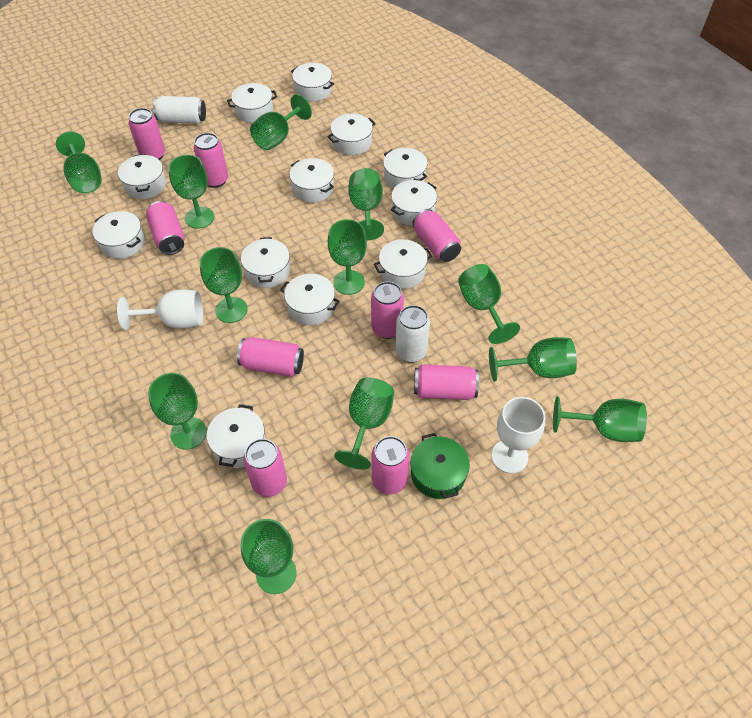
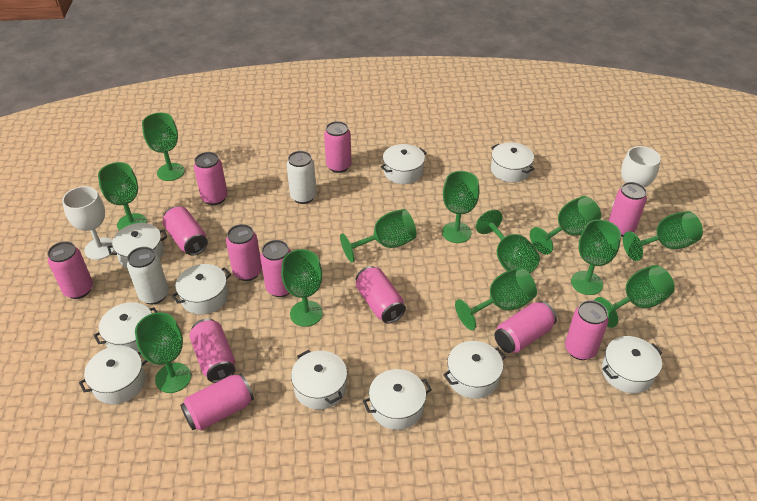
green pot: [411,433,470,499] = 1 -> none = 0
pink can: [129,108,165,160] [146,201,184,255] [194,133,228,188] [237,337,304,377] [244,439,287,497] [371,281,404,339] [372,436,409,494] [413,209,461,262] [414,364,479,400] = 9 -> [47,241,93,299] [163,206,208,256] [180,373,254,430] [189,318,235,383] [194,152,228,205] [226,224,262,281] [260,240,291,297] [324,121,352,173] [356,266,406,324] [495,301,557,353] [565,300,608,360] [608,182,647,237] = 12
white pot: [93,211,145,259] [118,154,166,199] [207,404,266,468] [227,83,277,123] [241,237,290,288] [280,274,340,325] [289,158,334,203] [291,63,334,101] [327,114,376,155] [374,239,432,289] [383,148,427,189] [391,180,437,226] = 12 -> [79,346,147,404] [94,302,158,353] [107,223,167,268] [172,264,231,315] [291,350,347,410] [363,369,432,430] [380,144,427,184] [443,341,506,399] [491,142,535,182] [602,336,662,393] = 10

